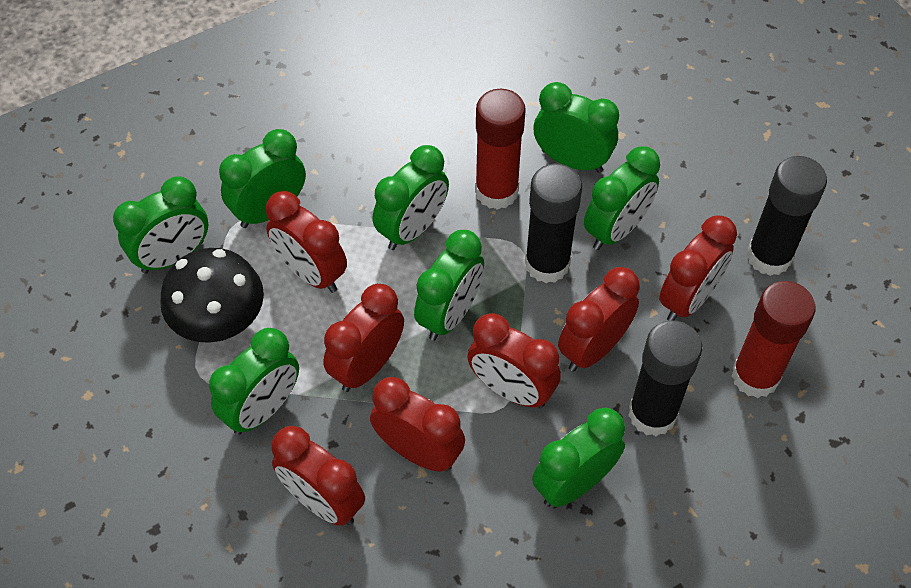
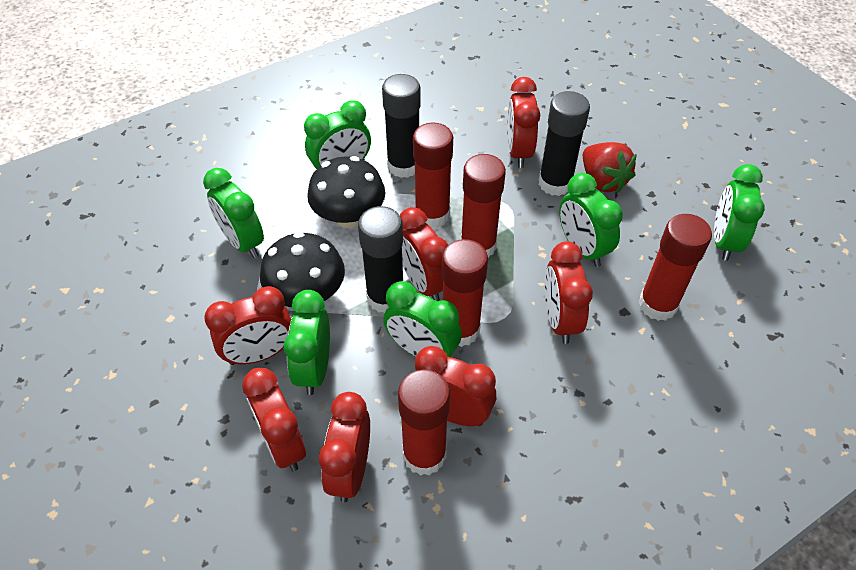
black mushroom: [160,248,264,343] = 1 -> [260,232,345,307] [307,156,385,228] = 2
green clock: [113,176,209,274] [209,328,299,435] [219,129,306,228] [373,145,449,250] [414,230,484,341] [532,408,625,507] [534,82,619,173] [584,146,660,250] = 8 -> [203,168,264,258] [284,290,330,395] [304,100,371,169] [383,281,462,357] [559,173,623,267] [714,164,765,261] = 6
red glue stick: [475,89,526,210] [731,281,815,398] = 2 -> [398,370,450,476] [413,123,453,228] [442,239,488,347] [461,154,506,258] [638,214,712,321] = 5
red strawberry: none = 0 -> [583,142,637,193] = 1

